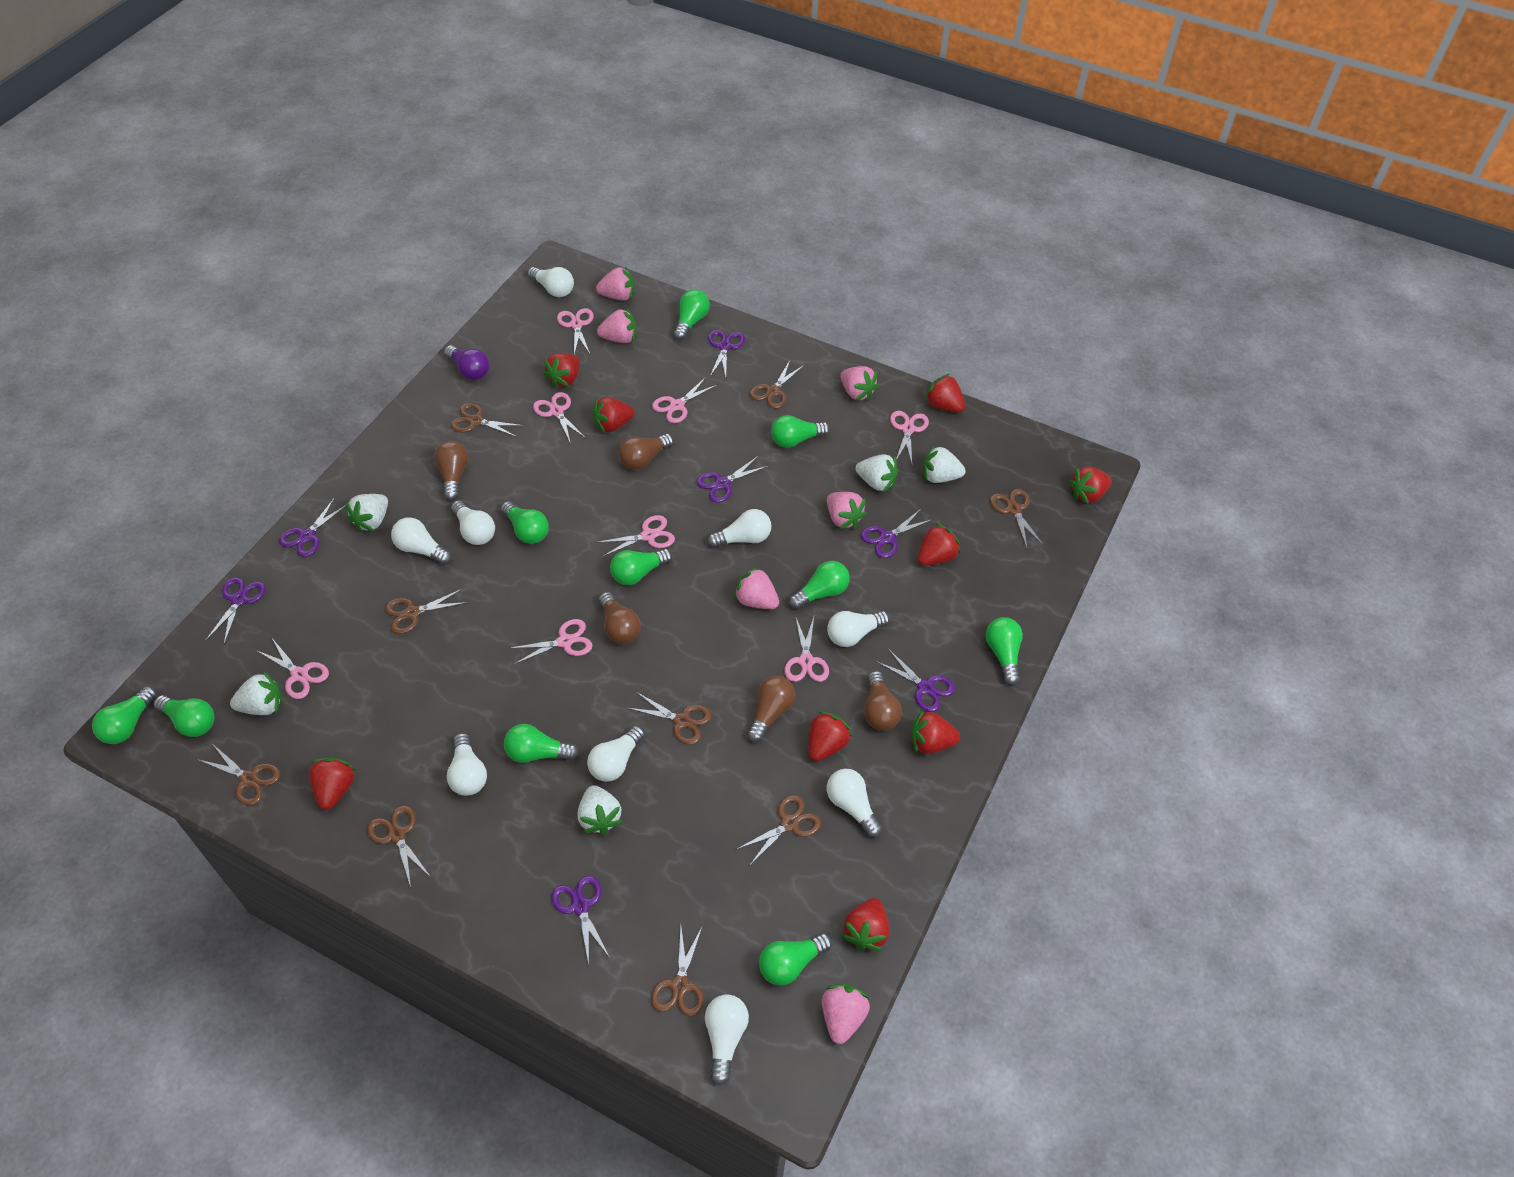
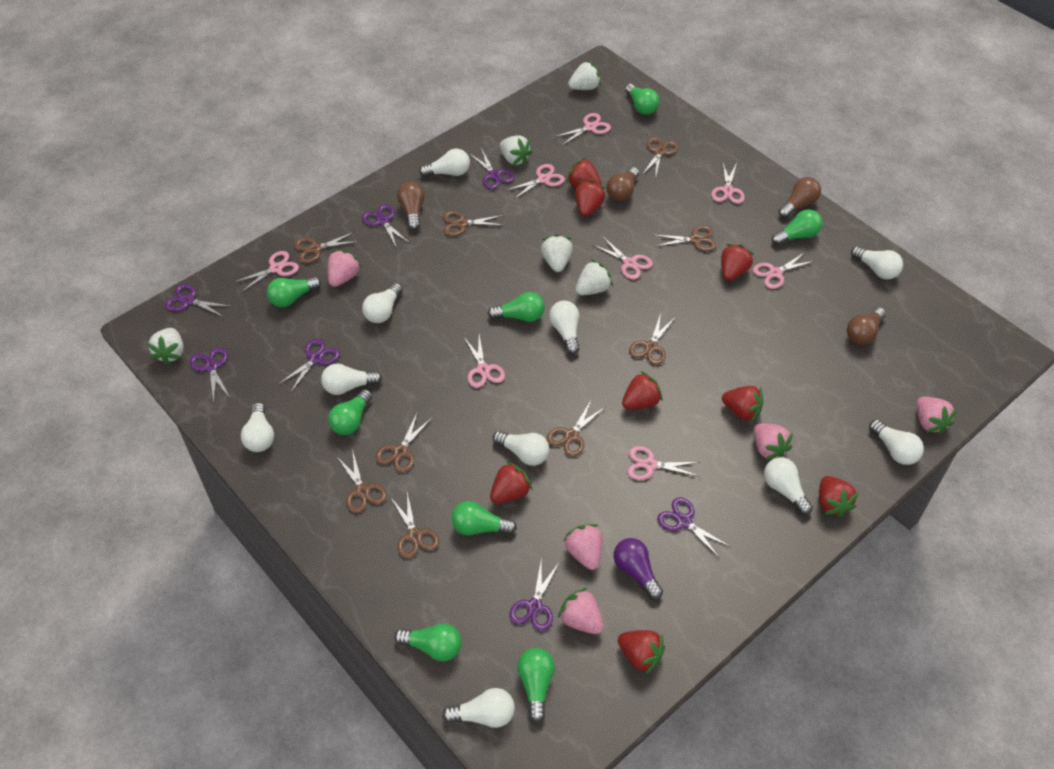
brown light bulb: [434,441,468,501] [599,592,641,644] [619,434,673,470] [747,676,795,742] [864,671,902,731] = 5 -> [397,182,425,231] [606,167,639,202] [778,177,821,218] [847,307,886,345] = 4
green light bulb: [92,686,157,744] [154,695,214,737] [500,501,549,544] [504,724,579,763] [610,549,672,585] [673,290,710,340] [759,933,832,986] [771,415,830,448] [789,561,850,609] [986,617,1023,685] = 10 -> [267,276,321,307] [328,389,372,435] [394,623,462,661] [451,501,517,536] [488,292,545,322] [517,648,555,723] [625,84,660,115] [772,209,823,245] = 8
pink strawberry: [596,266,635,301] [597,308,637,343] [734,566,779,609] [822,984,870,1044] [827,492,867,529] [841,366,879,401] = 6 -> [328,250,362,287] [558,588,604,634] [564,524,602,570] [754,423,793,460] [917,397,957,434] = 5
red strawberry: [309,758,356,810] [543,353,580,388] [593,397,634,433] [808,711,852,761] [842,898,889,951] [911,710,960,754] [918,523,961,566] [925,374,965,413] [1069,467,1112,505] = 9 -> [490,461,532,504] [567,158,602,188] [575,180,605,216] [618,630,665,675] [622,371,662,410] [721,244,754,281] [722,386,763,422] [819,476,858,517] = 8
white light bulb: [391,517,451,565] [447,733,487,796] [451,500,495,545] [527,267,574,297] [587,726,645,782] [705,995,749,1085] [707,509,771,548] [827,611,890,647] [827,769,882,838] = 9 -> [241,403,274,452] [321,363,382,395] [362,283,403,323] [419,149,470,177] [442,688,515,728] [493,431,549,466] [549,300,580,355] [764,457,813,515] [851,246,903,280] [869,420,924,465] = 10

